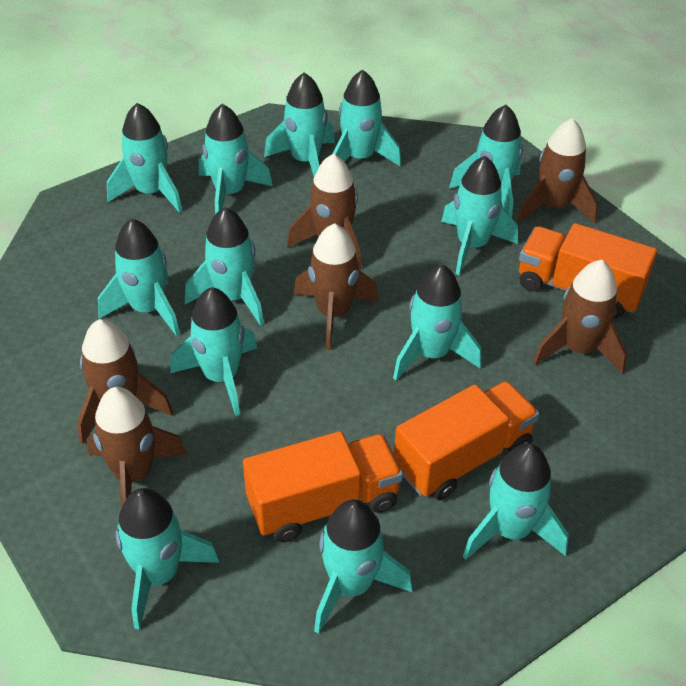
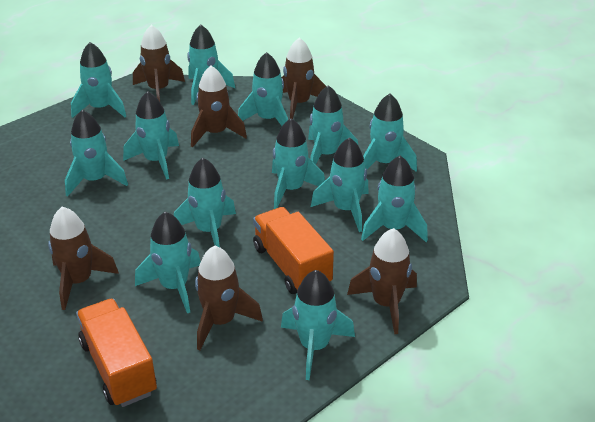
orange truck: [243,431,403,542] [394,381,539,500] [519,223,657,319] = 3 -> [76,299,157,407] [253,207,334,294] = 2

